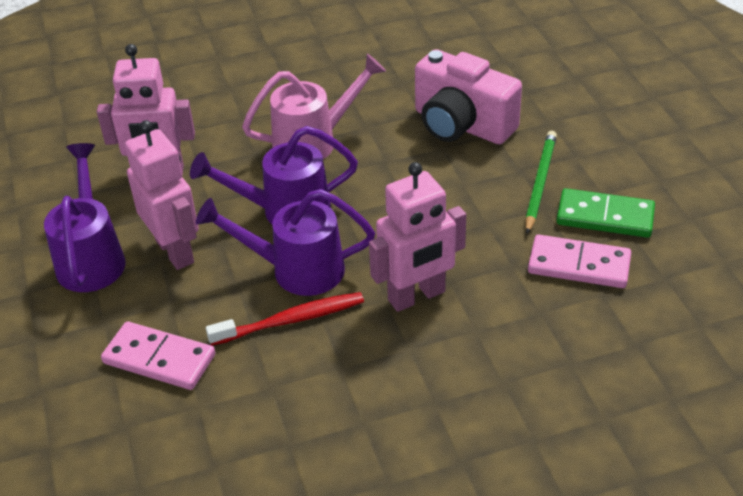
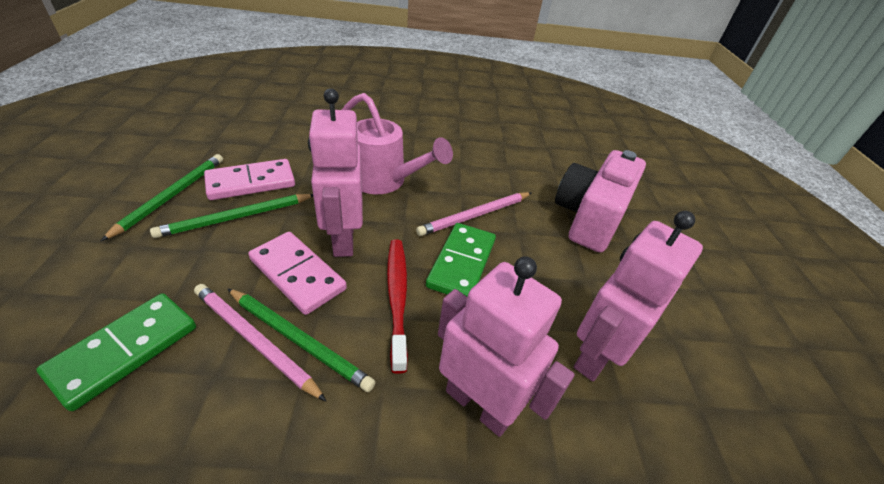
green domino: [556,188,655,238] = 1 -> [36,293,196,411] [426,223,496,297] = 2
green pencil: [525,131,557,234] = 1 -> [101,154,223,241] [150,194,313,238] [228,289,375,392] = 3
pink pencil: none = 0 -> [194,284,326,401] [416,192,531,236] = 2
purple watering can: [44,143,126,292] [190,126,358,225] [196,189,375,296] = 3 -> none = 0

